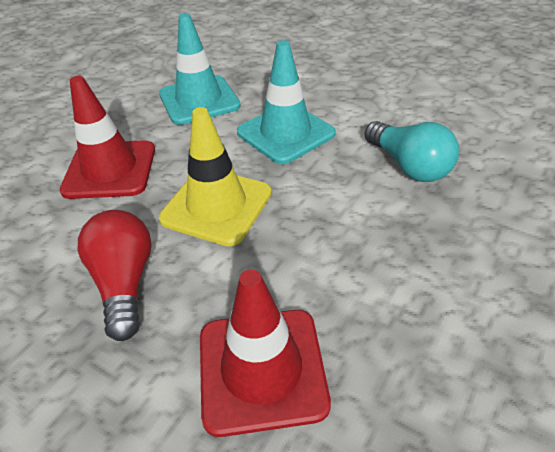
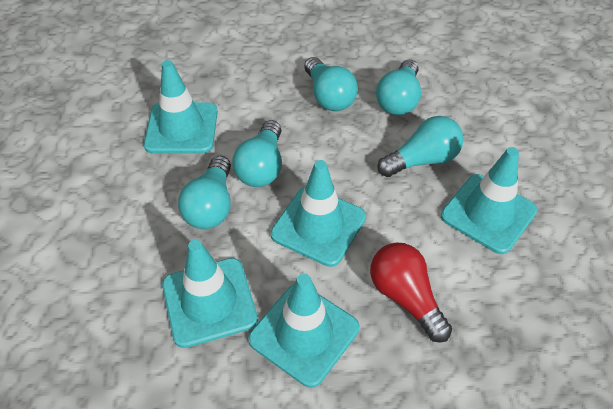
red traffic cone: [59,76,155,199] [200,270,331,437] = 2 -> none = 0
turquoise light bulb: [365,121,459,182] = 1 -> [178,156,231,229] [232,120,282,187] [304,57,358,111] [376,59,421,115] [377,116,464,177] = 5
turquoise traffic cone: [159,13,241,125] [237,40,336,164] = 2 -> [144,60,218,154] [162,240,258,348] [248,274,359,388] [271,160,366,267] [441,147,537,254] = 5
yellow traffic cone: [159,107,272,247] = 1 -> none = 0

